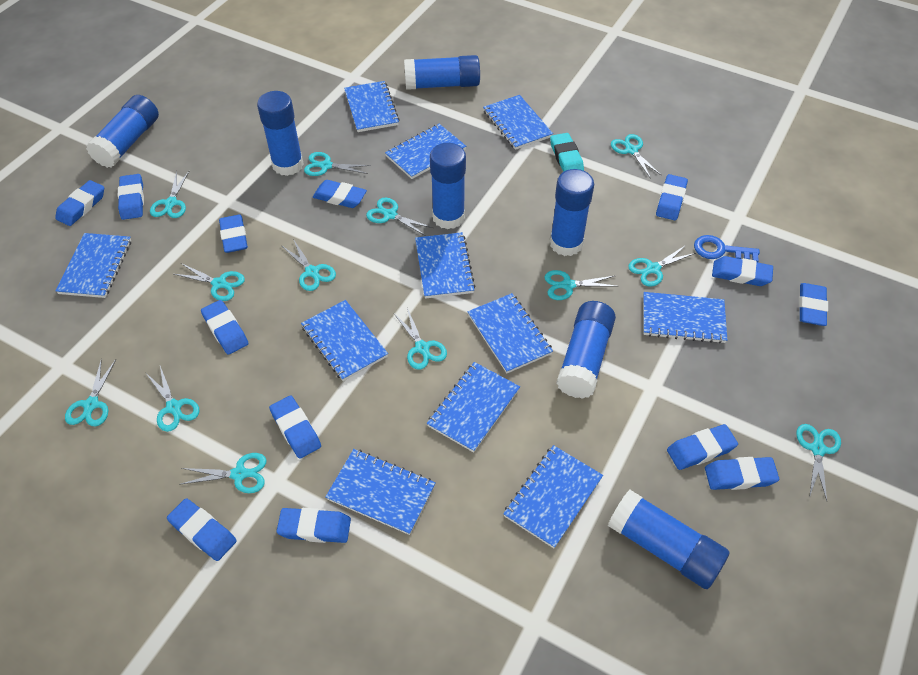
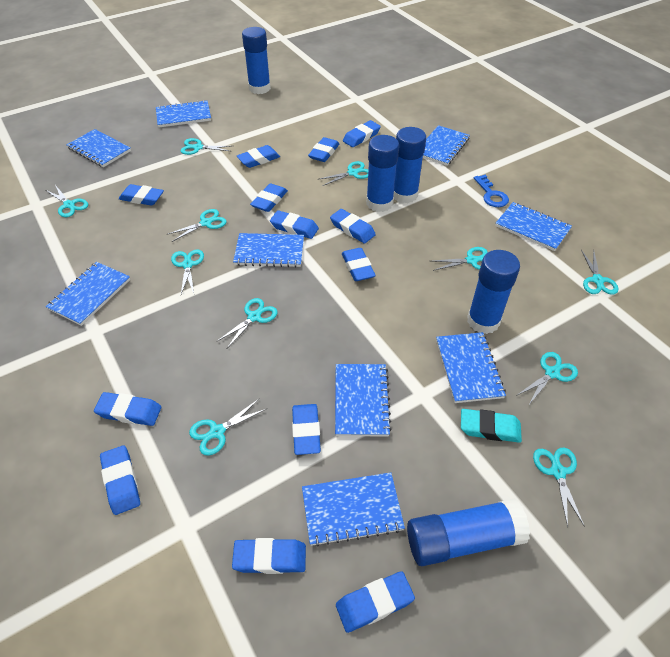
blue glue stick: [86,95,159,168] [257,91,304,176] [404,55,480,90] [430,143,466,229] [550,169,594,256] [556,301,616,399] [608,490,729,589] = 7 -> [242,27,271,94] [366,135,399,212] [393,127,426,203] [407,498,530,566] [467,250,520,334] = 5
blue notebook: [56,233,131,298] [301,300,388,381] [325,449,436,535] [344,81,400,132] [385,124,466,179] [415,232,476,299] [427,362,520,453] [468,293,553,373] [483,95,553,150] [503,445,603,548] [643,292,727,344] = 11 -> [46,262,130,326] [66,129,131,167] [156,100,211,128] [233,233,304,267] [302,472,405,547] [335,364,392,436] [423,125,470,166] [436,332,506,403] [495,202,572,251] = 9
turquoise scissors: [65,359,116,426] [145,366,199,432] [150,171,189,218] [174,263,245,301] [179,453,266,493] [281,239,336,291] [304,152,371,176] [366,198,433,236] [394,308,447,370] [545,270,619,300] [611,134,662,179] [628,245,696,287] [796,424,841,501] = 13 -> [46,185,88,217] [166,209,227,242] [171,249,204,294] [180,138,232,155] [189,399,266,455] [216,298,278,348] [320,161,368,186] [432,247,488,271] [516,352,578,406] [533,448,585,527] [581,249,618,295] = 11

